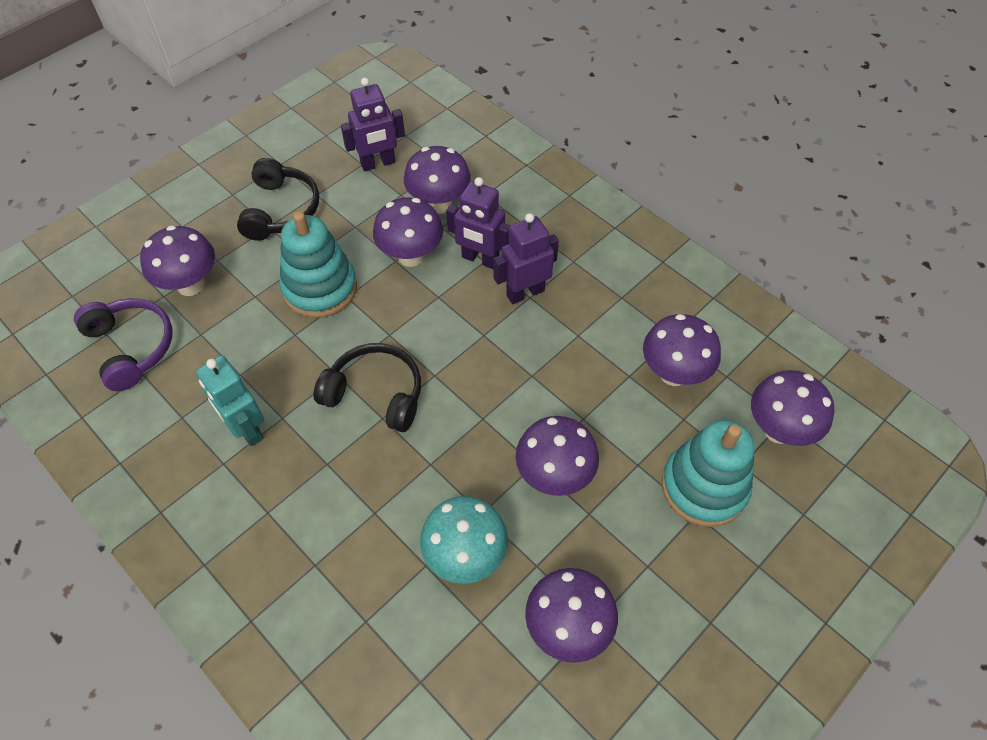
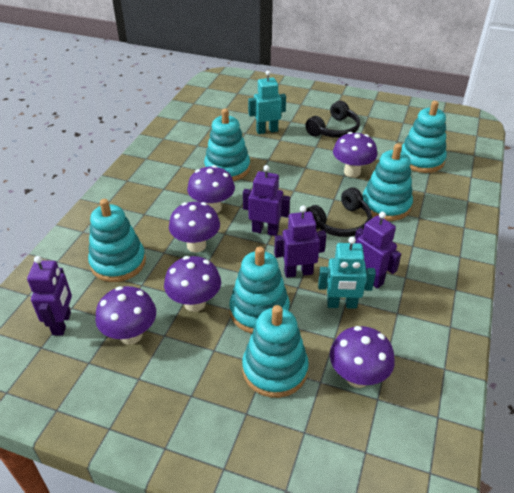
purple headphones: [74,298,172,391] = 1 -> none = 0
purple mushroom: [140,225,215,296] [373,197,443,267] [404,146,471,214] [516,416,599,496] [525,568,618,663] [643,314,721,386] [751,370,834,446] = 7 -> [95,286,156,345] [164,256,221,312] [169,202,220,253] [187,165,235,213] [330,326,395,388] [333,132,377,177] = 6
purple robot: [341,78,405,171] [446,177,511,269] [493,213,559,304] = 3 -> [27,256,72,336] [243,165,290,236] [274,205,326,278] [355,212,401,289] = 4
turquoise mushroom: [420,496,508,584] = 1 -> none = 0
turquoise robot: [196,355,264,446] = 1 -> [248,70,286,134] [318,237,376,309] = 2
turquoise stacking toy: [280,211,357,318] [662,420,755,527] = 2 -> [88,199,146,282] [204,109,250,181] [229,246,290,334] [242,305,309,398] [363,143,413,221] [401,101,447,173] = 6

